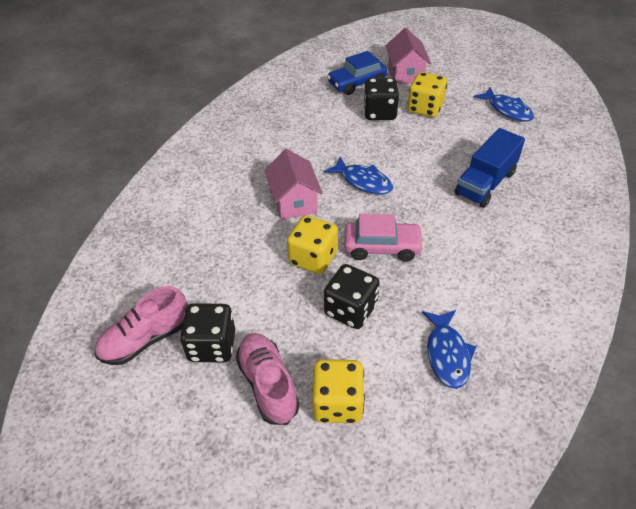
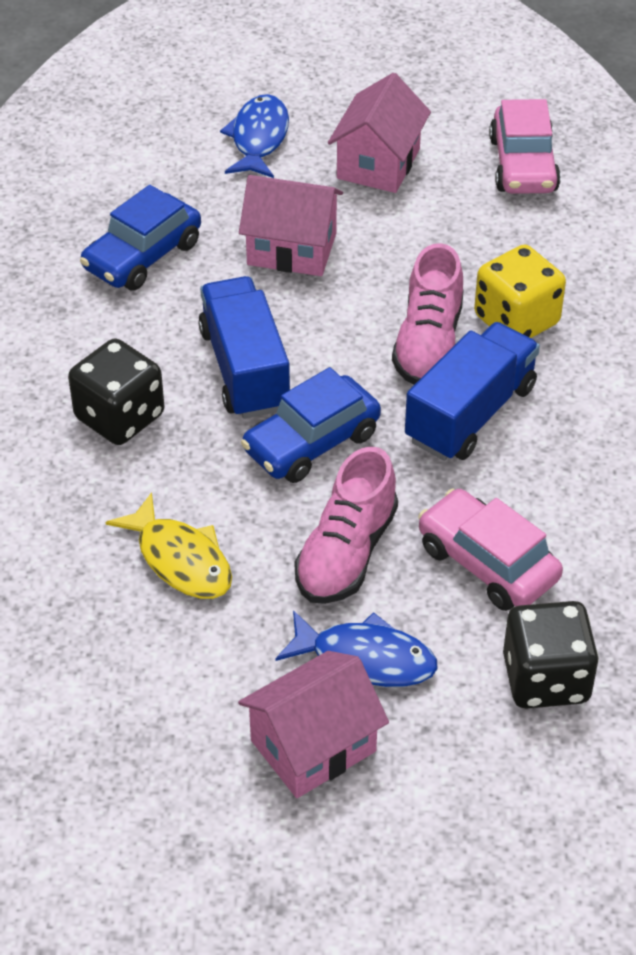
black dice: [180,303,235,363] [324,264,380,329] [363,78,399,120] = 3 -> [68,338,165,445] [503,601,599,709] = 2
blue car: [327,51,387,95] = 1 -> [80,185,201,291] [241,367,381,483] = 2
blue fish: [324,157,393,195] [422,310,476,389] [474,87,534,122] = 3 -> [220,94,289,178] [275,610,438,687] = 2
blue truck: [455,128,525,207] = 1 -> [198,276,291,419] [405,322,540,461] = 2
pink car: [344,214,424,262] = 1 -> [418,489,563,611] [489,99,561,194] = 2
pink house: [264,149,323,220] [385,28,431,85] = 2 -> [238,651,389,798] [239,175,343,276] [328,73,431,193] = 3
yellow dice: [287,215,338,274] [312,359,365,423] [407,72,447,117] = 3 -> [474,245,566,338] = 1
yellow fish: none = 0 -> [106,492,232,599] = 1

